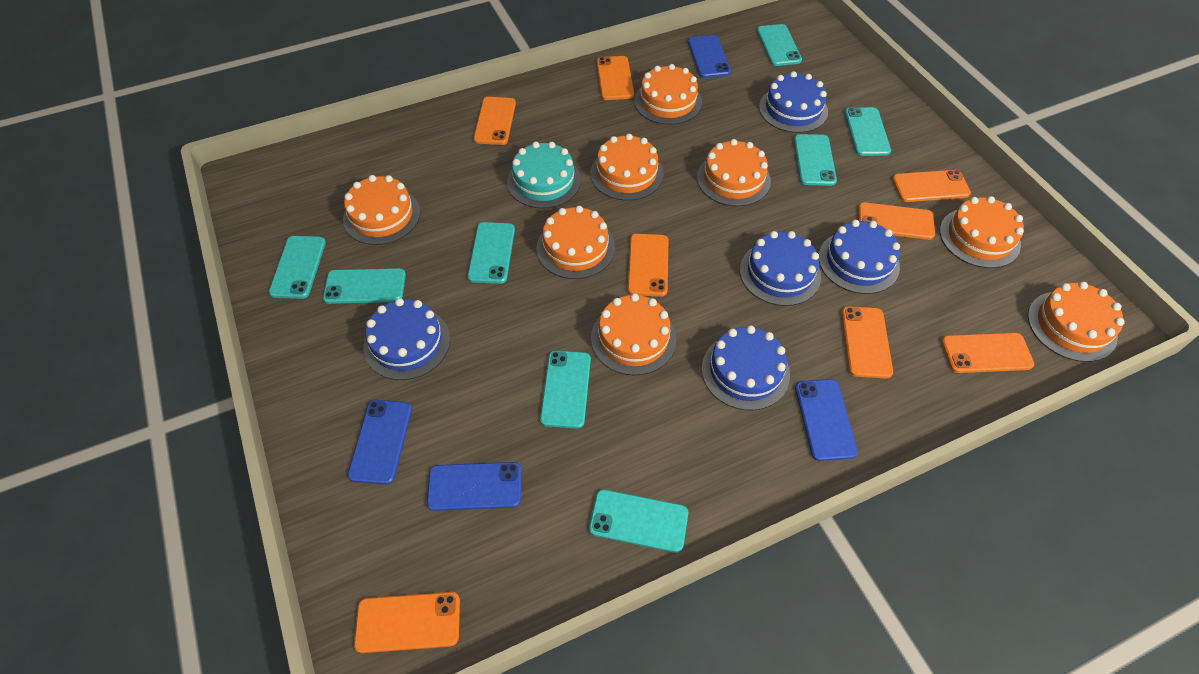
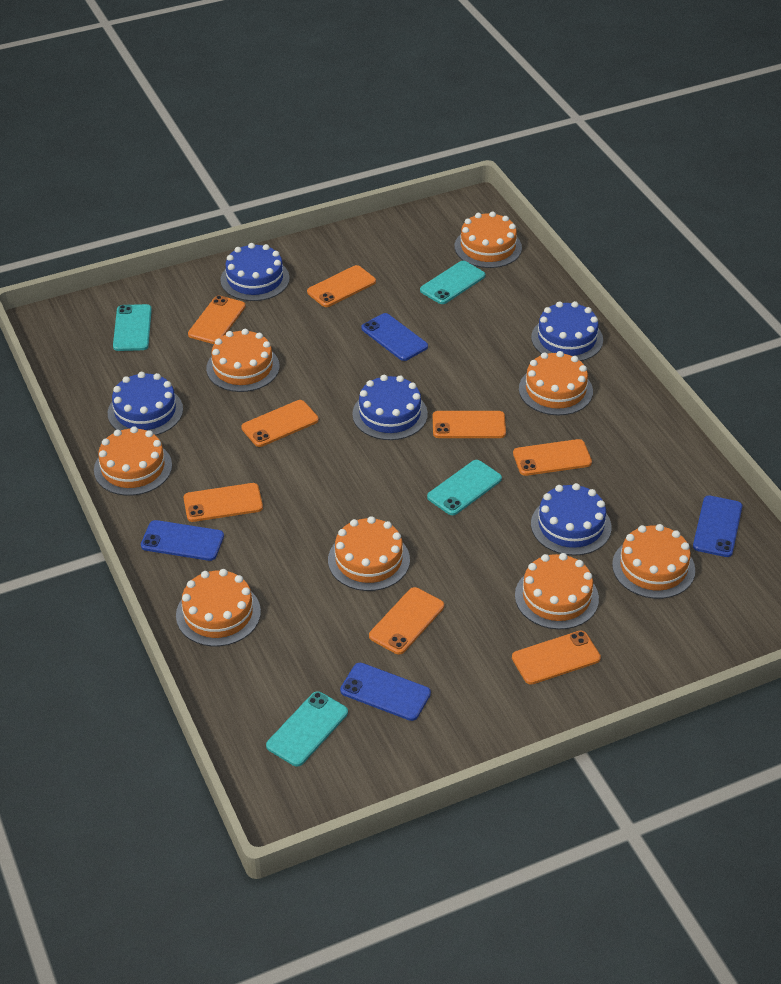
turquoise cake: [507,142,581,209] = 1 -> none = 0
turquoise phone: [269,236,326,299] [323,268,406,304] [467,222,515,284] [540,350,591,429] [589,489,688,553] [757,24,802,66] [794,134,837,186] [845,107,891,156] = 8 -> [113,304,152,351] [266,691,348,767] [420,261,485,304] [427,460,502,515] = 4

